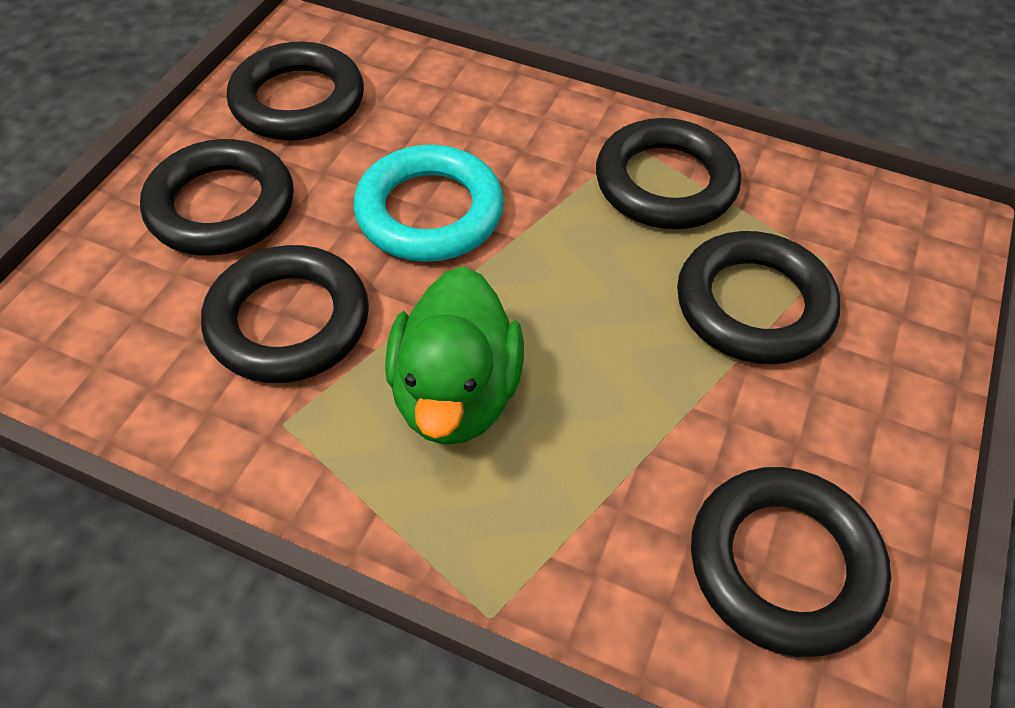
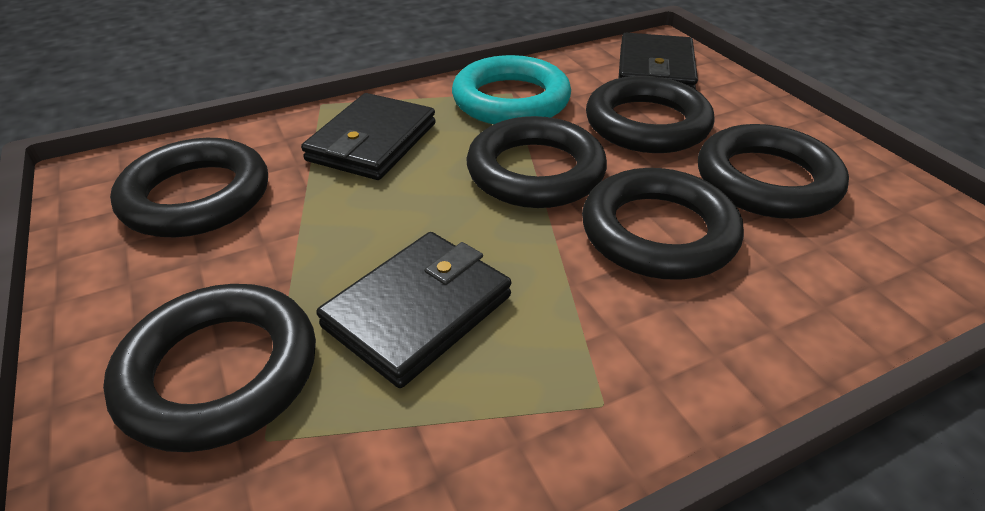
black wallet: none = 0 -> [301,93,436,180] [316,232,511,388] [619,33,698,89] = 3
green duck: [385,266,524,445] = 1 -> none = 0

